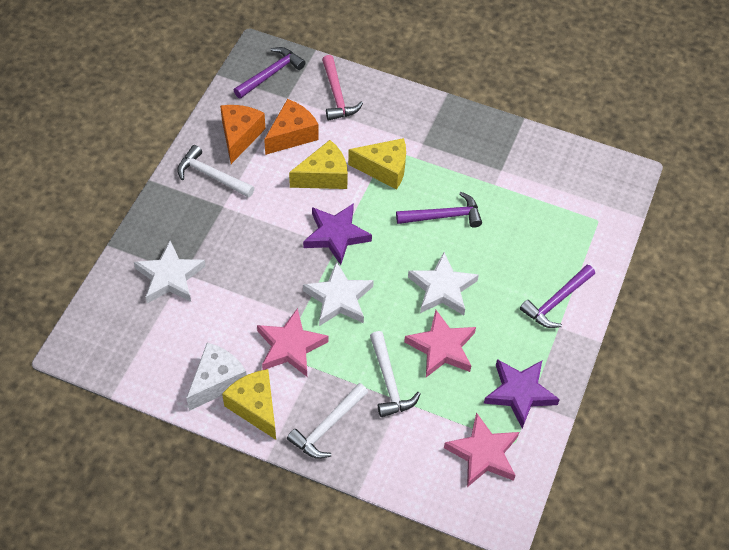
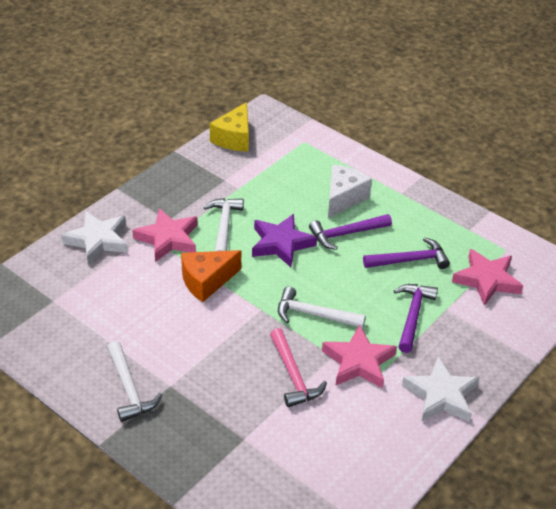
orange cheese: [220,105,265,164] [264,99,319,155] = 2 -> [181,250,241,302] = 1
purple star: [303,203,372,265] [484,359,560,428] = 2 -> [252,214,317,267] = 1
white star: [134,241,206,303] [303,261,374,326] [408,252,479,315] = 3 -> [61,211,128,265] [402,357,479,422] = 2
yellow cheese: [222,369,276,440] [289,140,348,189] [348,138,406,190] = 3 -> [210,102,249,151] = 1

